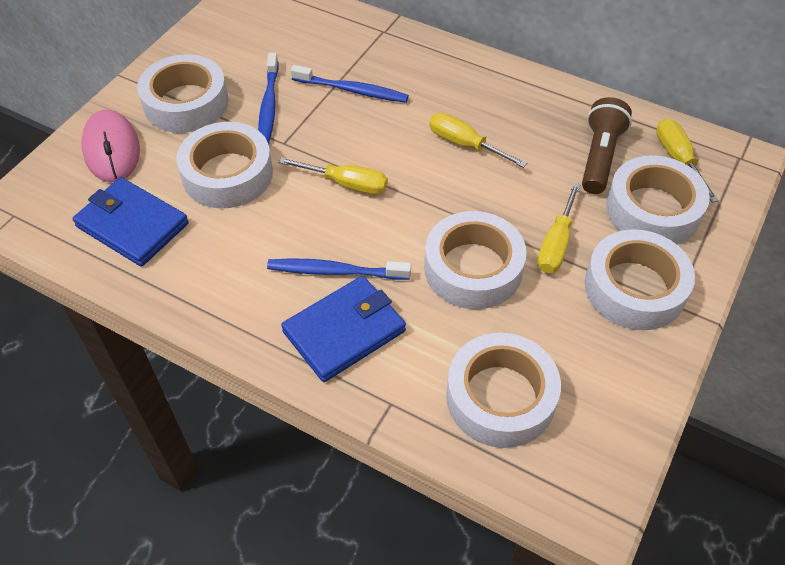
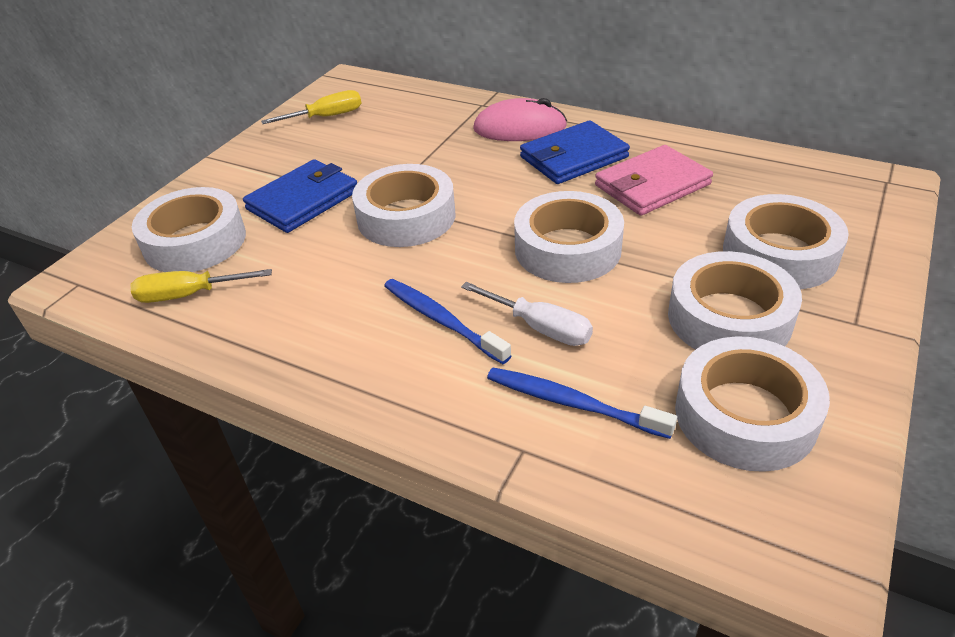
blue toothbrush: [258,53,279,144] [267,258,411,280] [291,65,409,103] = 3 -> [384,279,511,364] [487,368,677,439] = 2
brown flashlight: [582,97,632,194] = 1 -> none = 0
pink wallet: none = 0 -> [595,145,713,216] = 1
white screwdriver: none = 0 -> [461,282,593,346] = 1
yellow screwdriver: [278,157,388,195] [429,113,527,168] [537,182,581,273] [656,118,719,203] = 4 -> [131,269,272,303] [261,90,362,124] = 2

